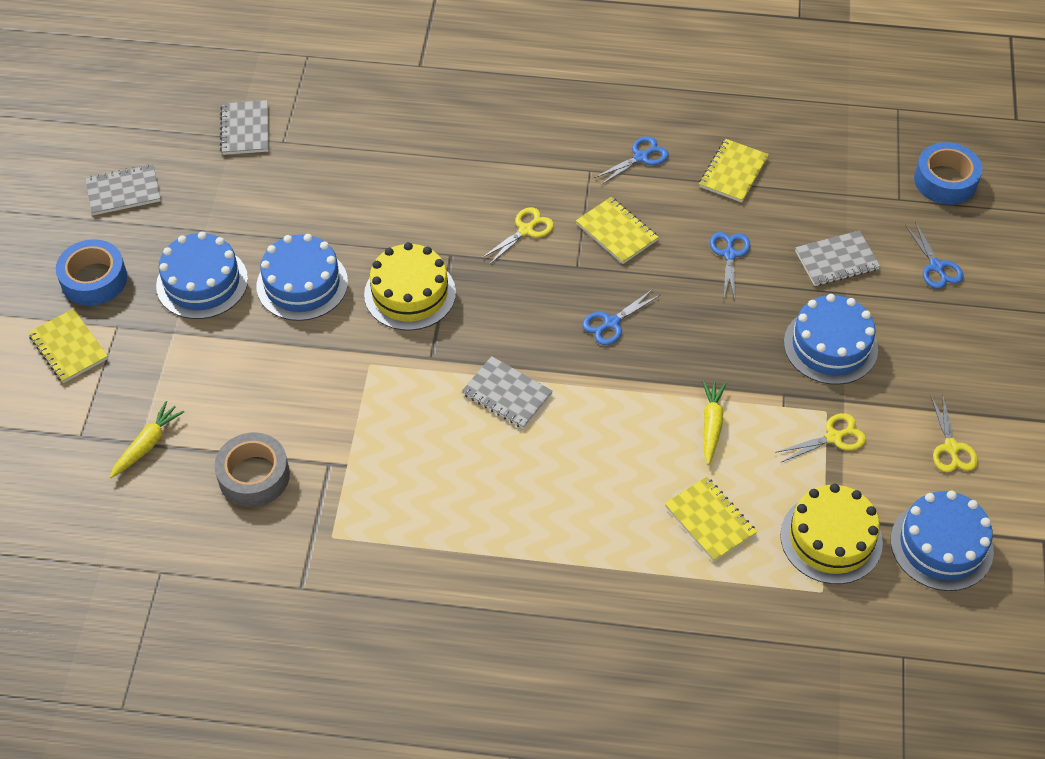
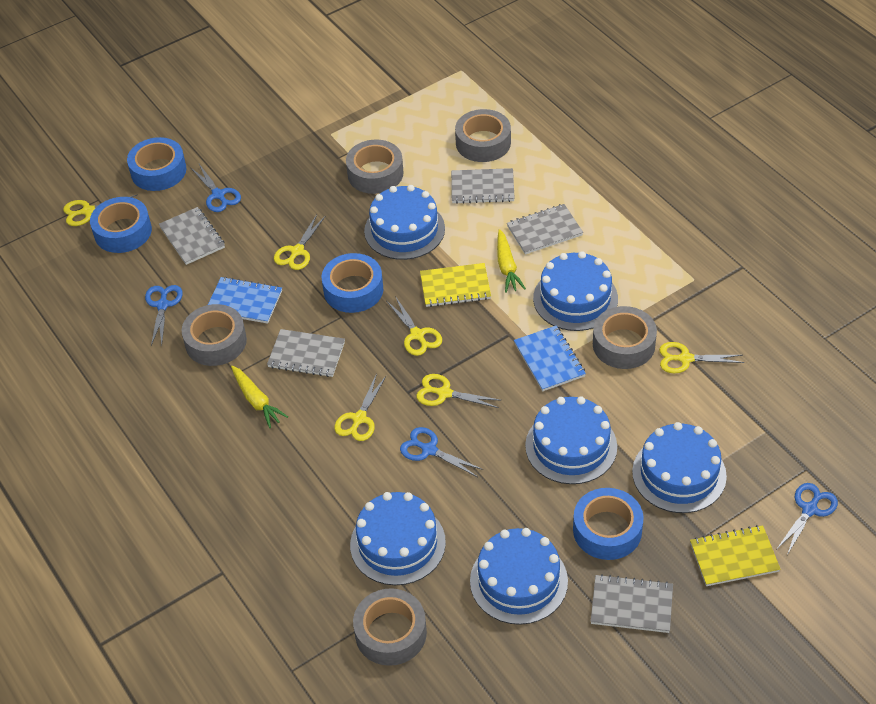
blue cake: [156,232,248,319] [256,234,348,321] [784,294,878,385] [891,491,994,591] = 4 -> [350,492,446,585] [364,185,445,260] [470,528,568,625] [525,396,617,484] [533,251,618,331] [632,422,727,513] = 6
blue notebook: none = 0 -> [208,277,282,324] [514,326,586,391] = 2
blue tape: [56,239,127,306] [914,142,982,205] = 2 -> [90,197,152,253] [127,137,187,191] [322,253,383,313] [573,488,644,560] = 4
grey notebook: [85,164,161,215] [220,100,269,155] [462,356,553,429] [795,230,880,286] = 4 -> [159,207,225,265] [267,329,345,377] [451,168,515,204] [507,204,583,255] [591,574,673,633] = 5
grey tape: [214,432,290,507] = 1 -> [182,304,247,366] [346,140,404,194] [353,588,427,666] [455,109,511,162] [593,306,657,369] = 5
yellow cake: [364,242,456,331] [780,484,883,584] = 2 -> none = 0
yellow notebook: [28,309,108,383] [576,197,659,264] [665,476,757,562] [699,139,769,202] = 4 -> [420,263,491,307] [690,525,781,586] = 2
yellow scissors: [482,207,554,265] [775,413,866,462] [931,393,978,472] = 3 -> [63,194,138,226] [274,214,325,270] [334,373,386,441] [387,296,442,356] [416,374,502,408] [659,342,744,373] = 6

